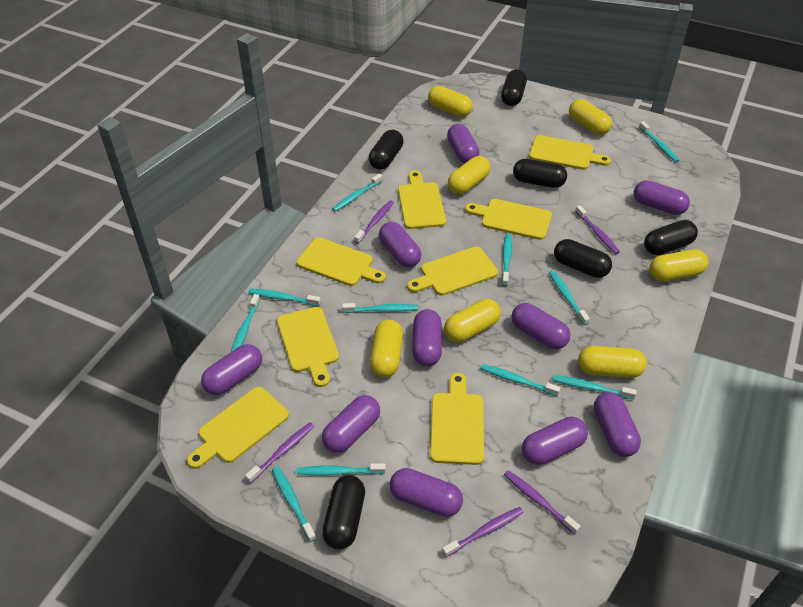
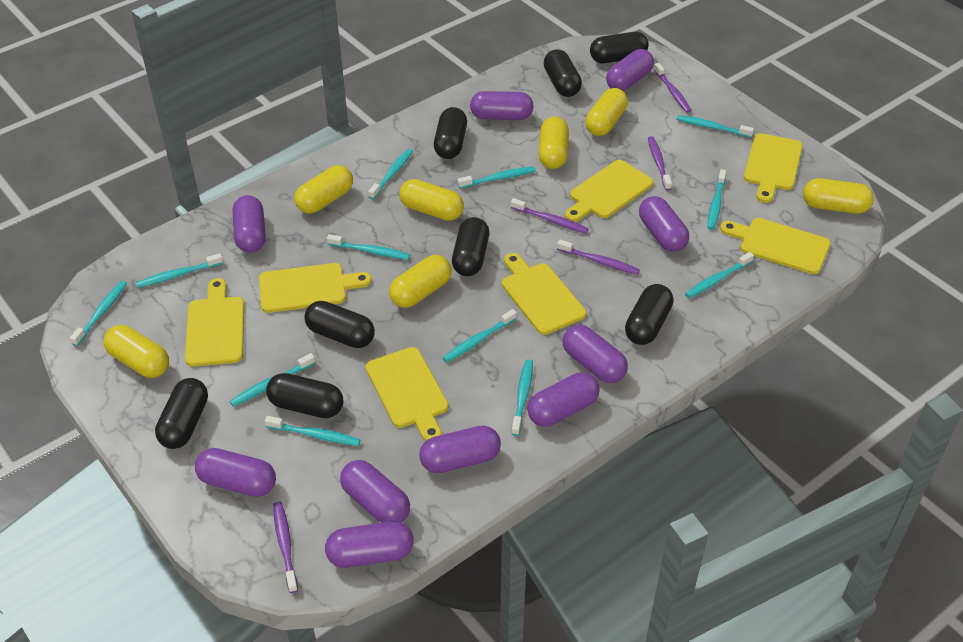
black capsule: [322,475,365,550] [369,129,404,170] [501,69,527,106] [513,159,567,188] [554,239,612,278] [644,220,698,255] = 6 -> [155,378,208,449] [266,373,344,418] [304,301,375,348] [434,107,467,159] [452,217,489,276] [544,49,582,97] [590,32,649,63] [625,284,673,345] = 8
turquoise toothbrush: [231,294,260,352] [248,288,321,306] [272,466,316,542] [296,463,386,475] [332,173,383,212] [342,303,418,313] [481,364,560,396] [502,234,512,287] [549,271,590,325] [552,375,637,399] [639,121,679,162] = 11 -> [70,281,127,346] [136,253,223,288] [230,353,315,407] [264,416,361,446] [327,234,410,260] [368,149,413,199] [443,309,517,363] [458,166,536,188] [511,359,533,436] [676,115,754,138] [685,252,754,298] [708,169,726,230] = 12
yellow cutting board: [187,387,289,469] [277,307,339,387] [296,237,386,286] [398,171,446,229] [407,247,498,296] [430,373,484,465] [465,199,552,240] [529,135,611,170] = 8 -> [185,278,244,366] [259,263,372,313] [365,347,449,441] [502,253,586,335] [565,160,654,222] [720,218,831,274] [744,133,803,203] = 7

